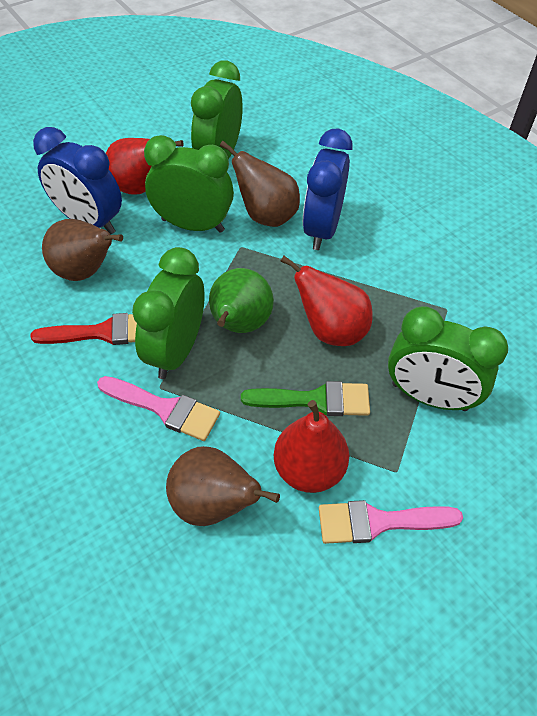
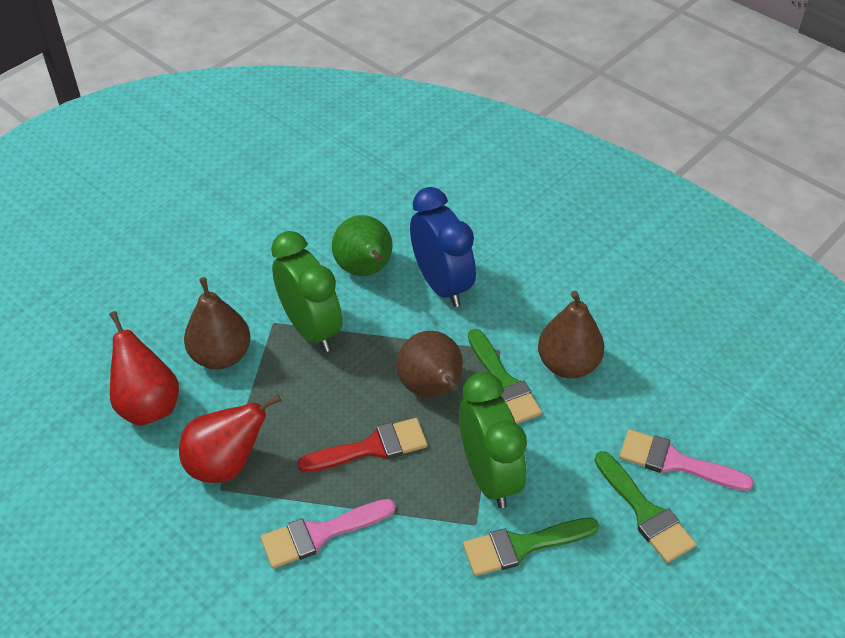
blue clock: [33,127,122,234] [303,129,353,250] = 2 -> [410,187,476,307] = 1
green brush: [241,381,370,416] = 1 -> [463,518,599,576] [468,329,542,424] [594,451,696,563] = 3
green clock: [132,247,204,379] [144,135,234,233] [191,61,243,159] [388,306,508,411] = 4 -> [271,231,342,352] [459,372,527,508] = 2
red pear: [106,138,184,195] [274,400,349,493] [280,256,373,346] = 3 -> [110,311,179,426] [179,395,281,483] = 2

